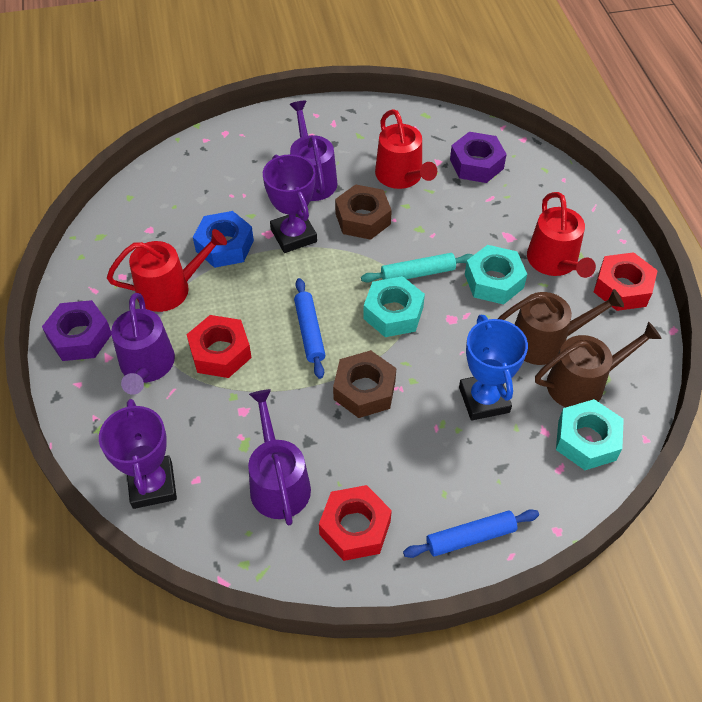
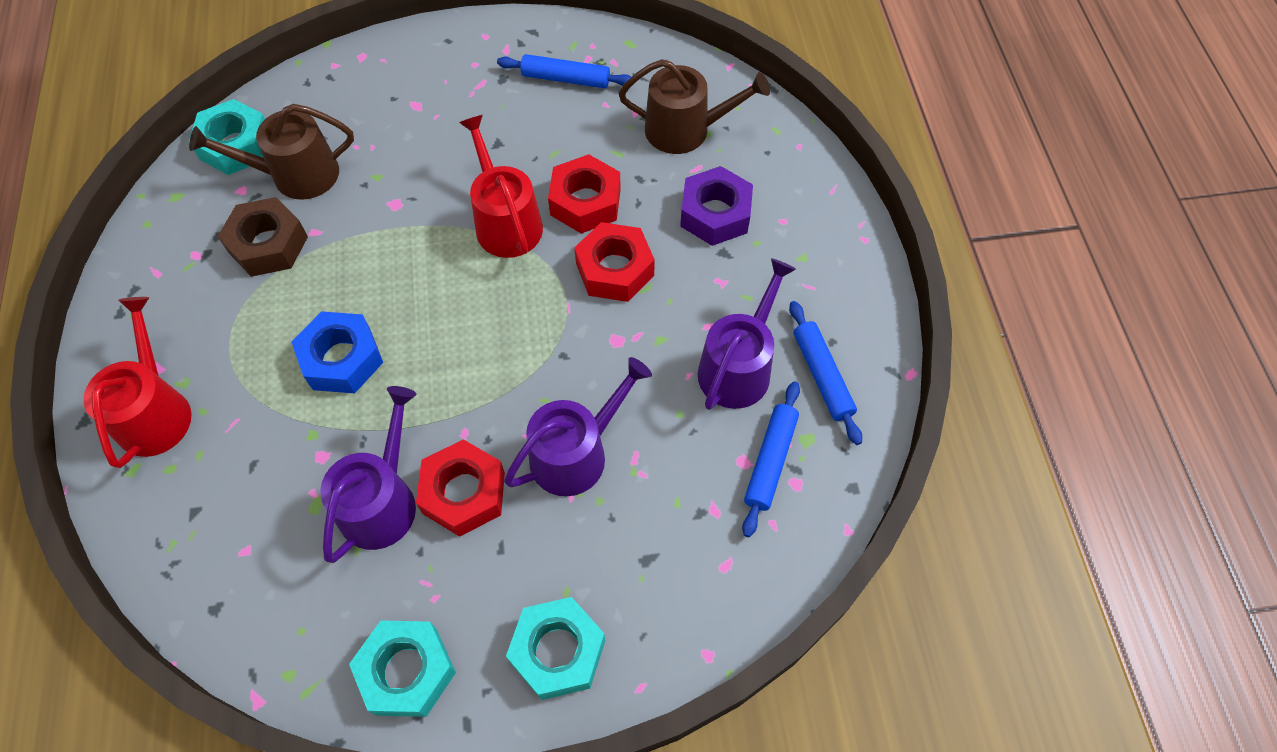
blue rolling pin: [294,278,325,379] [403,509,539,558] = 2 -> [497,54,631,88] [742,381,800,537] [789,301,862,445] = 3
blue trophy: [459,315,528,421] = 1 -> none = 0
brown nut: [333,350,396,418] [335,184,392,240] = 2 -> [217,197,308,277] = 1
purple nut: [42,300,111,361] [450,132,507,183] = 2 -> [680,166,753,246] = 1
purple trophy: [99,399,177,509] [263,154,317,253] = 2 -> none = 0
red watering can: [107,229,227,312] [375,109,437,189] [527,192,596,278] = 3 -> [83,297,192,468] [459,115,543,258] = 2
turquoise rolling pin: [361,253,473,283] = 1 -> none = 0

